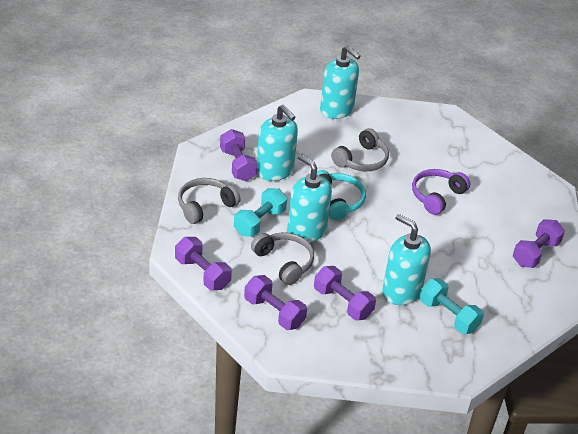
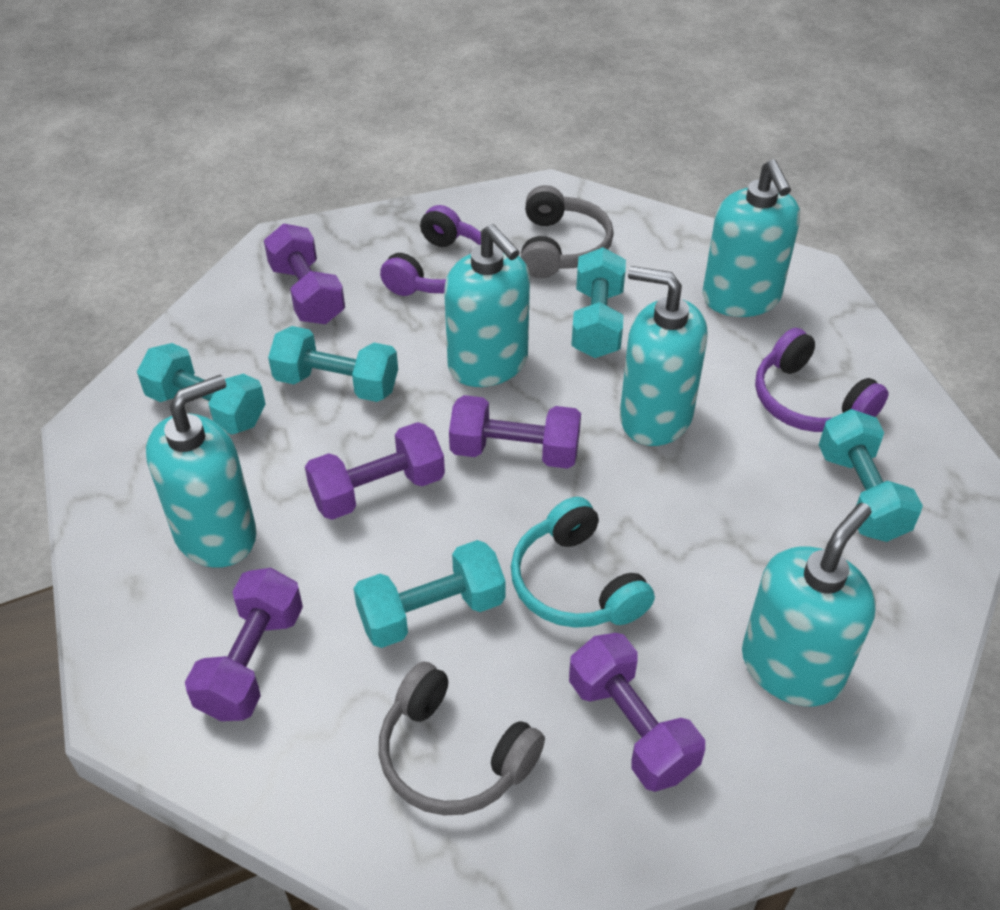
grey headphones: [178,178,240,224] [251,232,314,285] [331,128,389,171] = 3 -> [379,662,545,816] [521,185,614,278] = 2
purple headphones: [412,169,470,215] = 1 -> [380,205,481,296] [755,328,889,432] = 2
turquoise dumbbell: [234,188,287,237] [420,278,484,334] = 2 -> [137,343,266,435] [268,326,398,402] [354,540,505,648] [571,247,626,358] [819,409,923,542] = 5
turquoise soap dispenser: [257,105,298,181] [287,154,332,243] [320,46,361,119] [382,214,431,305] = 4 -> [146,375,257,568] [444,224,530,387] [620,266,707,446] [702,160,800,317] [742,503,876,706] = 5

